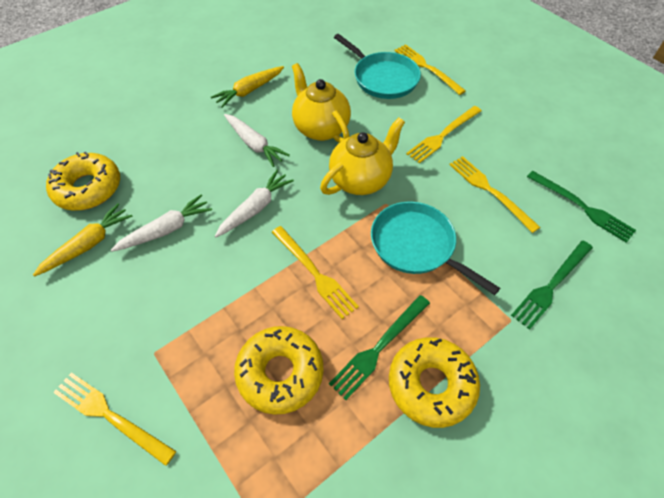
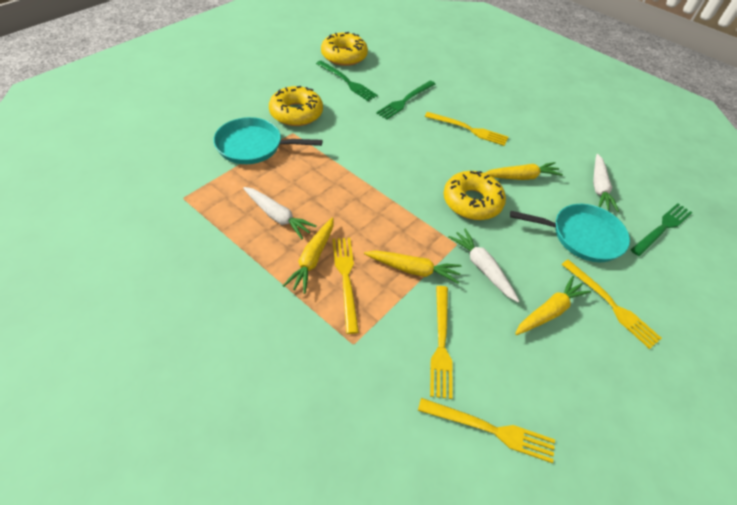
yellow carrot: [33,204,133,277] [211,66,284,108] = 2 -> [283,217,333,294] [364,250,461,284] [485,162,563,180] [515,276,591,335] = 4
yellow teapot: [292,63,351,143] [320,117,405,195] = 2 -> none = 0

